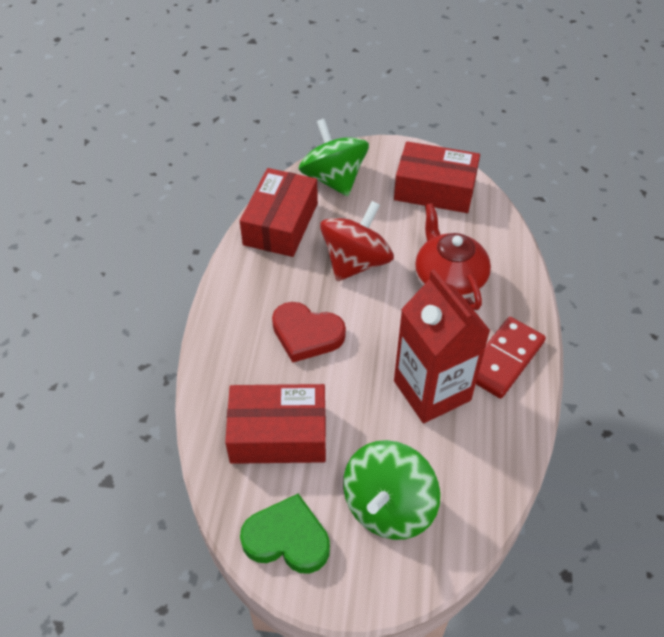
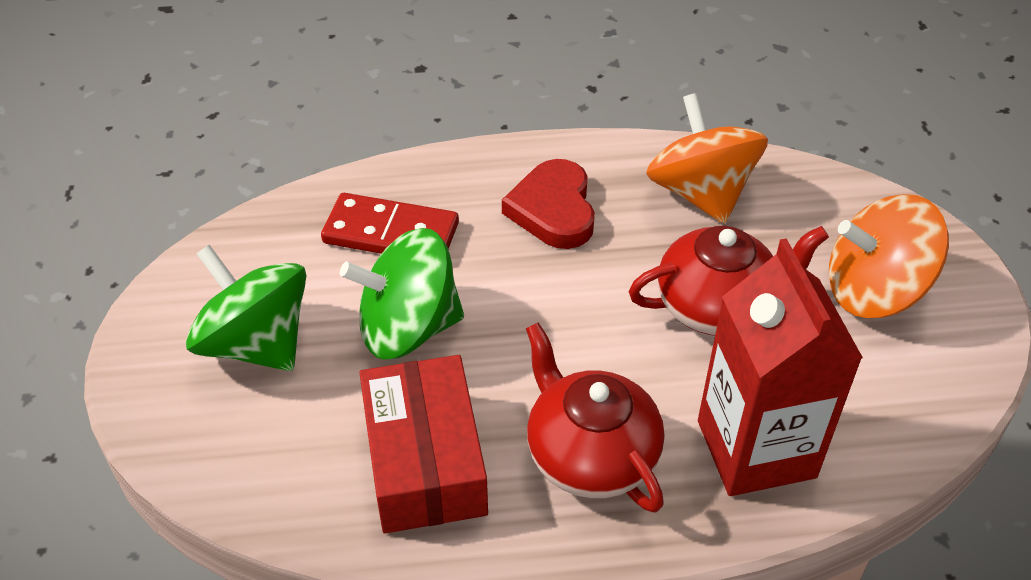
green heart: [240,493,330,573] = 1 -> none = 0
orange spinning top: none = 0 -> [646,93,768,224] [829,194,949,318] = 2
red box: [225,384,326,464] [240,168,318,257] [394,141,480,213] = 3 -> [359,355,488,534] = 1
red spinning top: [320,201,394,281] = 1 -> none = 0
red teapot: [415,203,491,310] = 1 -> [526,322,664,513] [629,226,829,335] = 2

